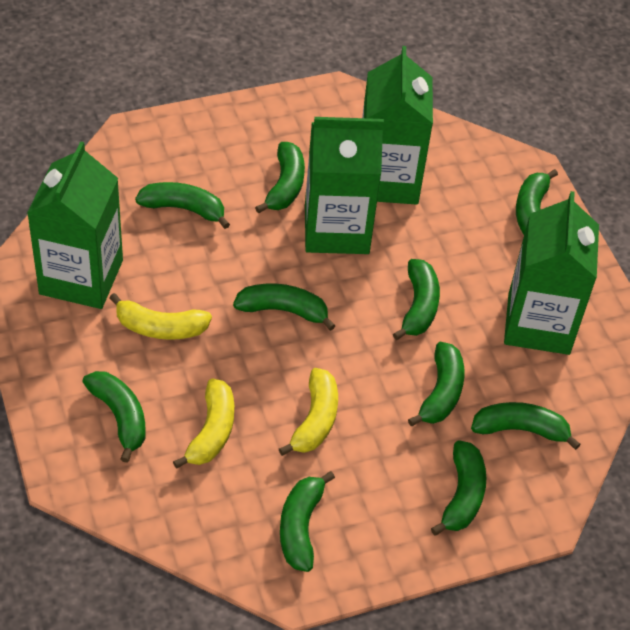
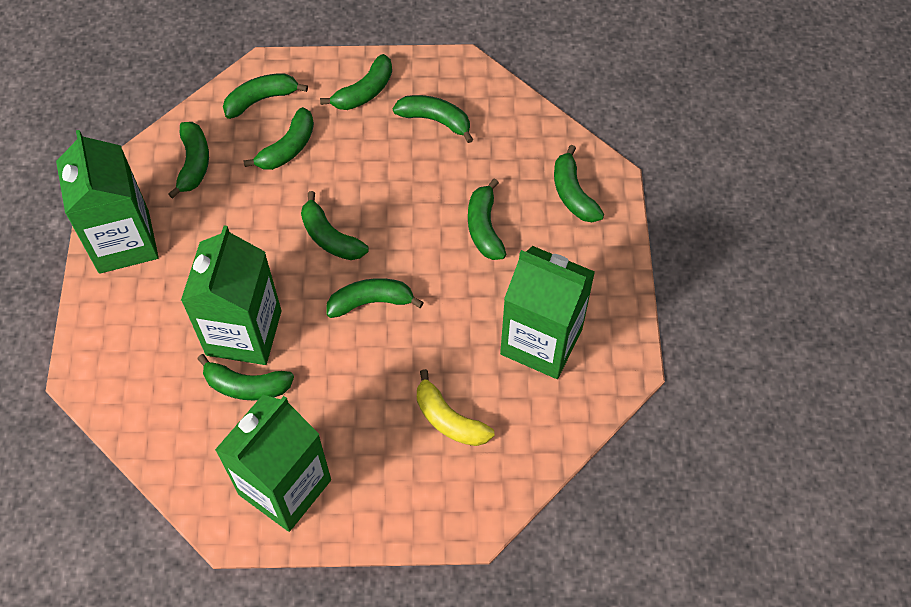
yellow banana: [109,293,212,340] [173,378,234,469] [279,368,338,456] = 3 -> [417,369,495,446] = 1

